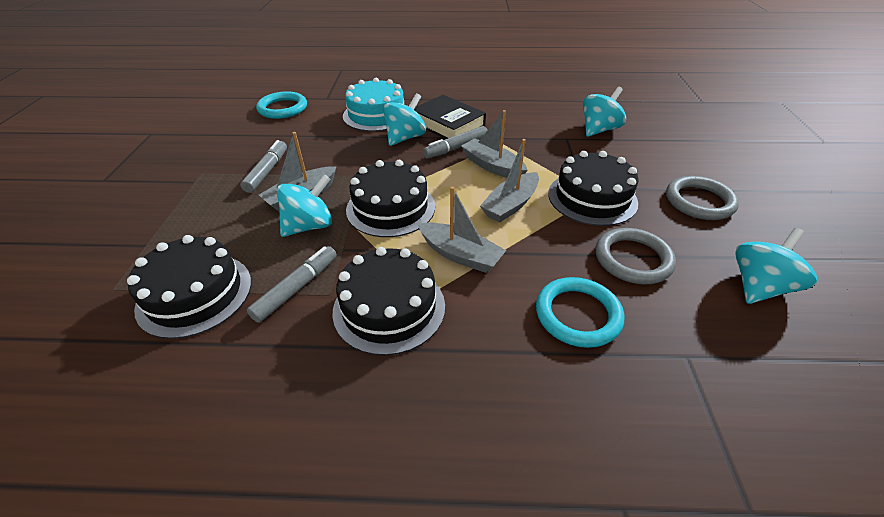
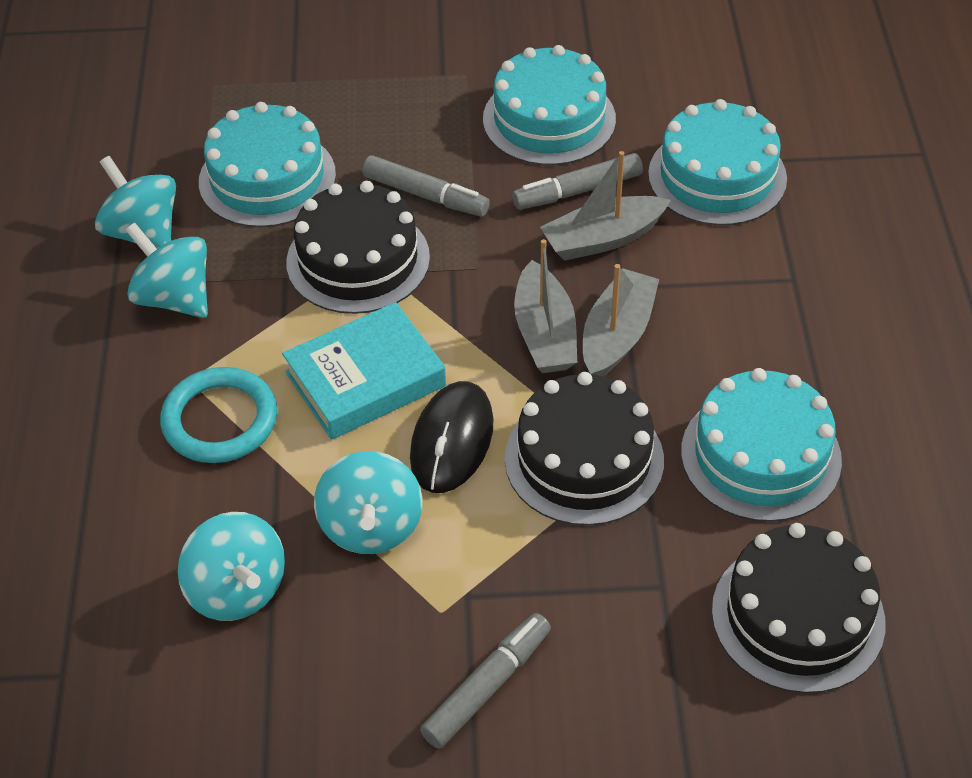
black book: [414,95,486,139] = 1 -> none = 0
black cake: [127,235,251,339] [332,247,445,355] [346,160,435,237] [548,151,639,226] = 4 -> [286,181,430,314] [505,372,664,526] [712,523,886,693] = 3
black mouse: none = 0 -> [410,381,494,493] = 1
grey boat: [259,132,337,212] [418,187,506,273] [461,110,528,178] [480,139,539,223] = 4 -> [514,239,577,373] [540,151,670,261] [583,264,659,376] = 3
grey ring: [595,228,676,284] [666,176,739,220] = 2 -> none = 0
turquoise book: none = 0 -> [282,302,446,440] = 1
turquoise cake: [343,78,404,131] = 1 -> [199,102,336,227] [483,45,616,165] [648,99,787,226] [681,368,842,522] = 4
turquoise ring: [256,91,307,119] [536,277,624,348] = 2 -> [160,367,277,463] = 1

